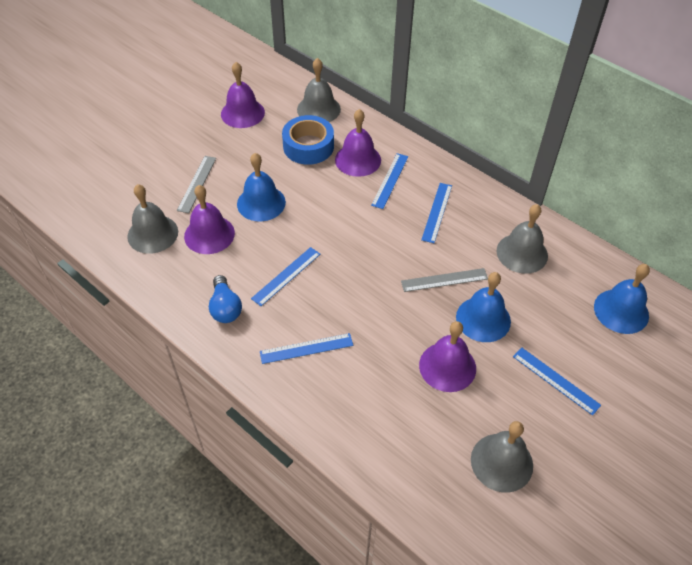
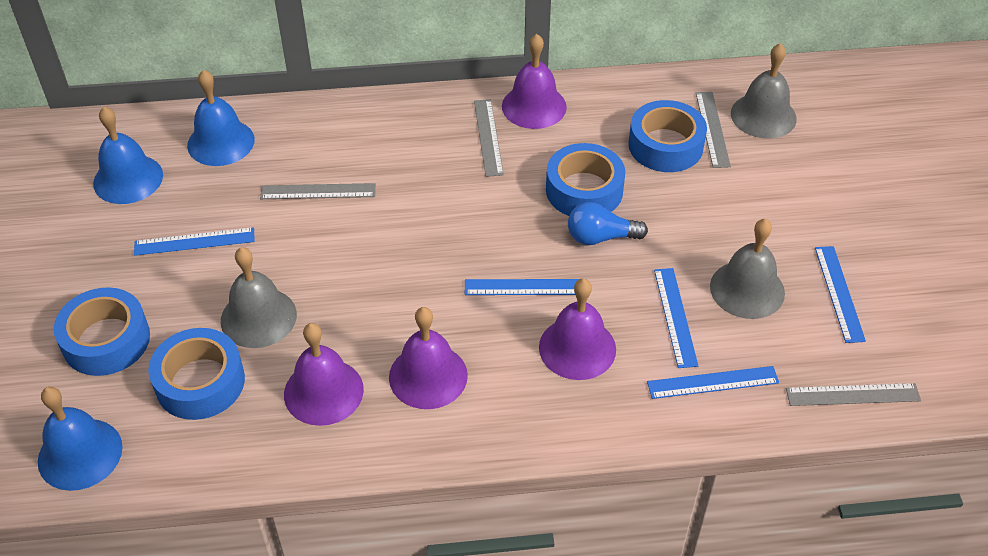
blue tape: [282,115,334,165] = 1 -> [54,287,150,376] [148,328,245,420] [546,143,625,216] [628,100,707,172] = 4
grey bell: [127,184,178,254] [297,58,341,122] [471,421,533,493] [496,204,548,274] = 4 -> [221,247,297,348] [710,219,785,319] [731,43,797,139] = 3
grey ruler: [177,156,216,213] [401,268,488,292] = 2 -> [260,183,376,199] [474,99,504,177] [696,92,731,168] [786,383,921,406] = 4

